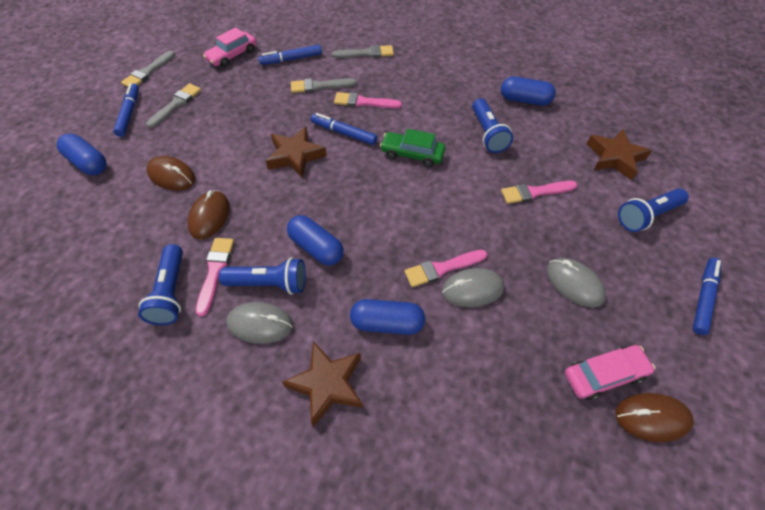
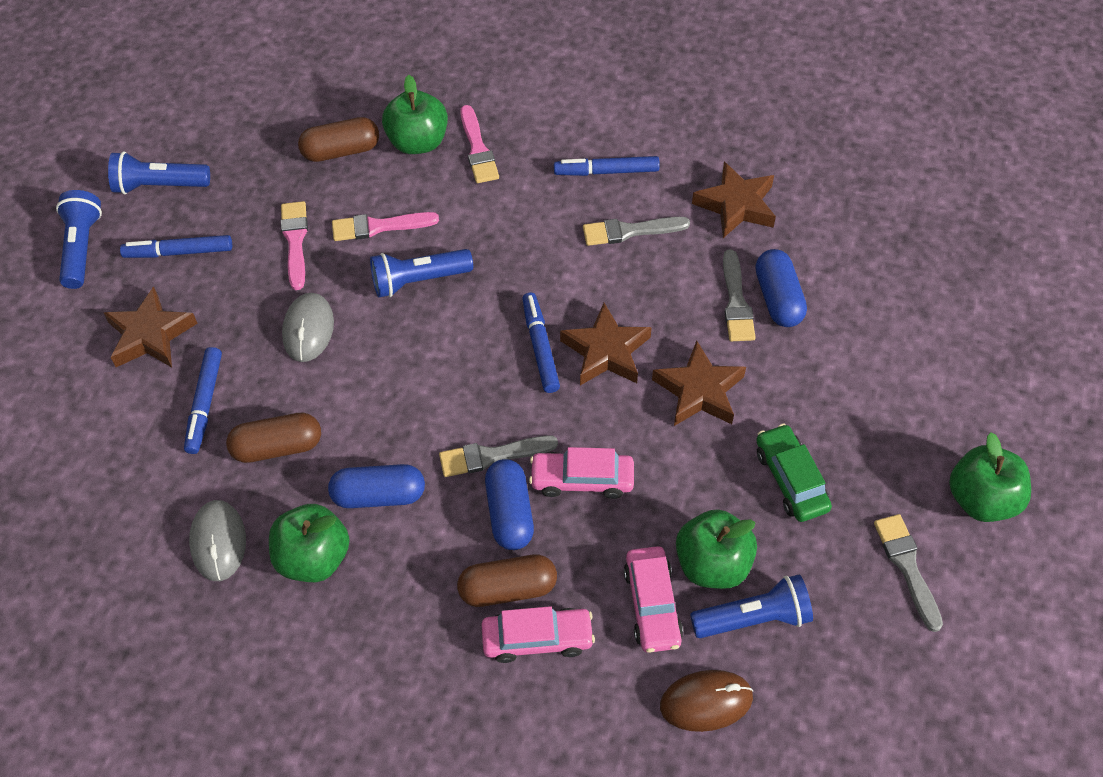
blue capsule: [57,133,106,175] [287,215,344,266] [350,299,425,335] [501,76,556,106] = 4 -> [328,464,425,508] [485,459,534,550] [755,249,807,327] = 3
brown capsule: none = 0 -> [226,413,321,463] [298,117,379,162] [457,555,557,607] = 3
brown mouse: [146,156,195,191] [188,190,230,239] [616,393,694,443] = 3 -> [660,670,753,732] = 1
brown star: [266,127,327,178] [282,341,363,427] [587,129,652,180] = 3 -> [104,287,198,367] [560,303,652,385] [652,341,746,426] [692,162,776,238] = 4
green apple: none = 0 -> [269,504,350,582] [382,75,448,154] [676,509,757,589] [949,433,1031,522] = 4
grey mouse: [226,302,293,344] [442,268,505,307] [547,258,606,307] = 3 -> [189,500,246,581] [282,293,334,362] = 2
pink brush: [196,238,234,317] [334,92,402,108] [404,250,487,287] [501,181,577,204] = 4 -> [281,201,308,290] [332,212,439,241] [460,105,499,183] = 3
pink car: [203,27,257,68] [565,345,655,400] = 2 -> [481,606,595,663] [529,447,634,499] [624,546,683,653] = 3

